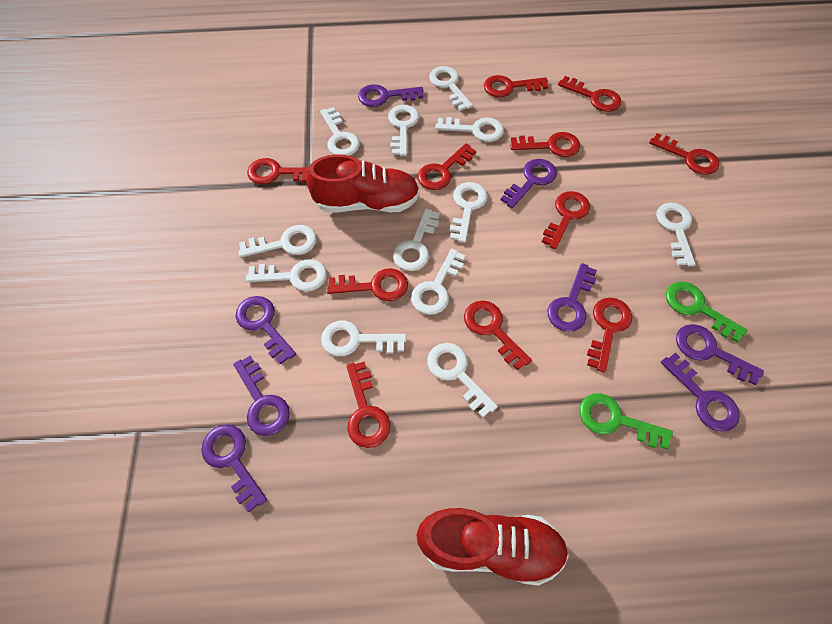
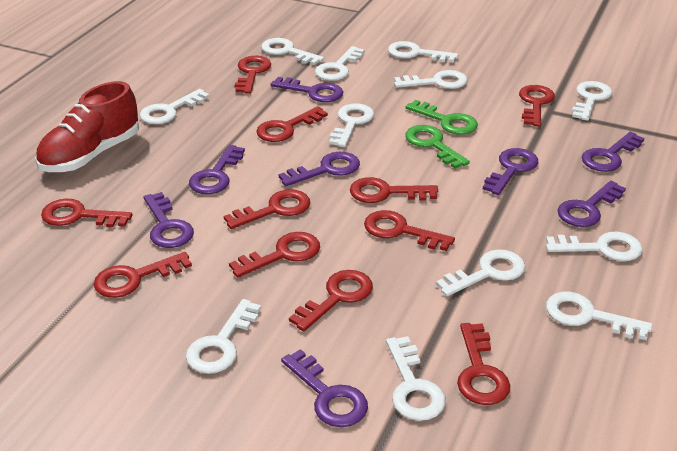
red shoe: [307,154,420,212] [416,508,569,586] = 2 -> [35,81,139,172] = 1

